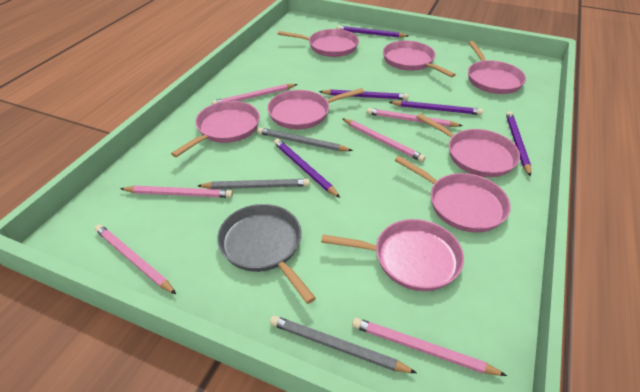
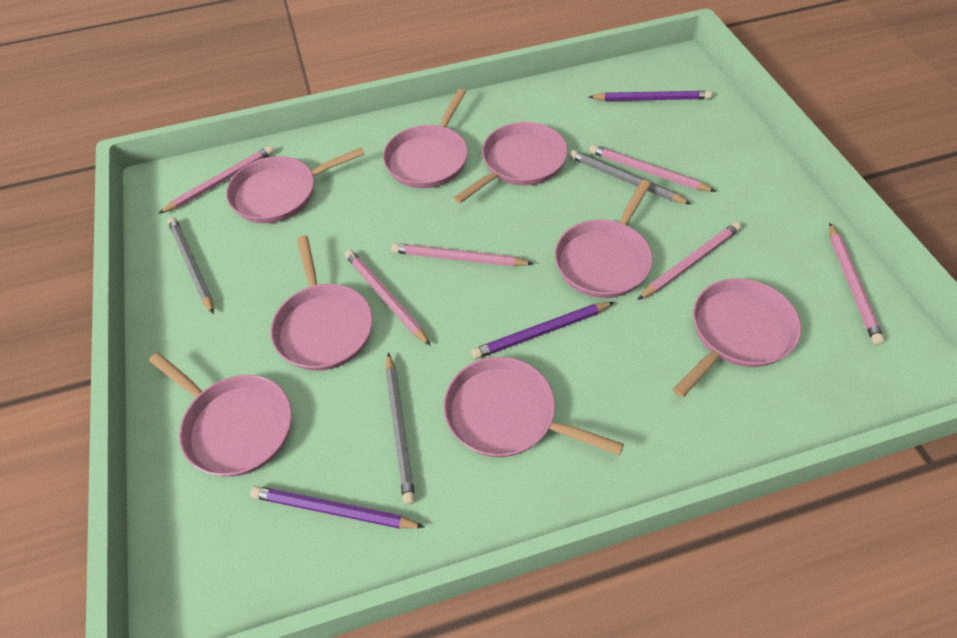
grey pan: [217,204,316,304] = 1 -> none = 0
purple pencil: [274,138,340,198] [319,89,409,100] [337,26,408,38] [389,100,483,115] [506,111,531,177] = 5 -> [250,486,424,529] [471,302,614,359] [589,90,712,101] = 3

